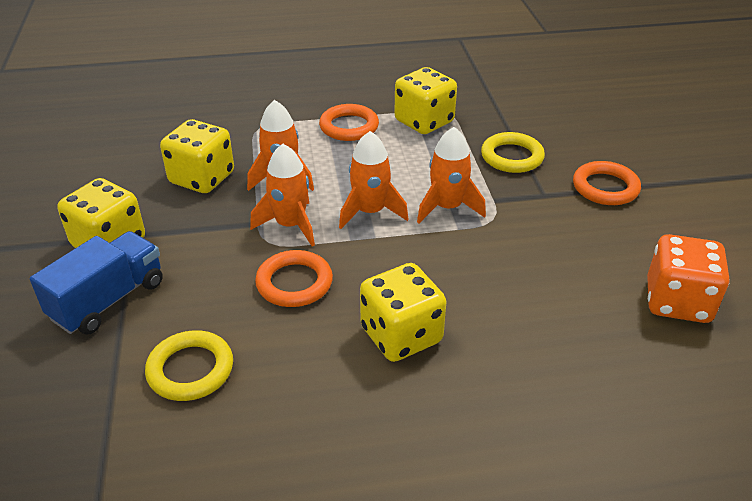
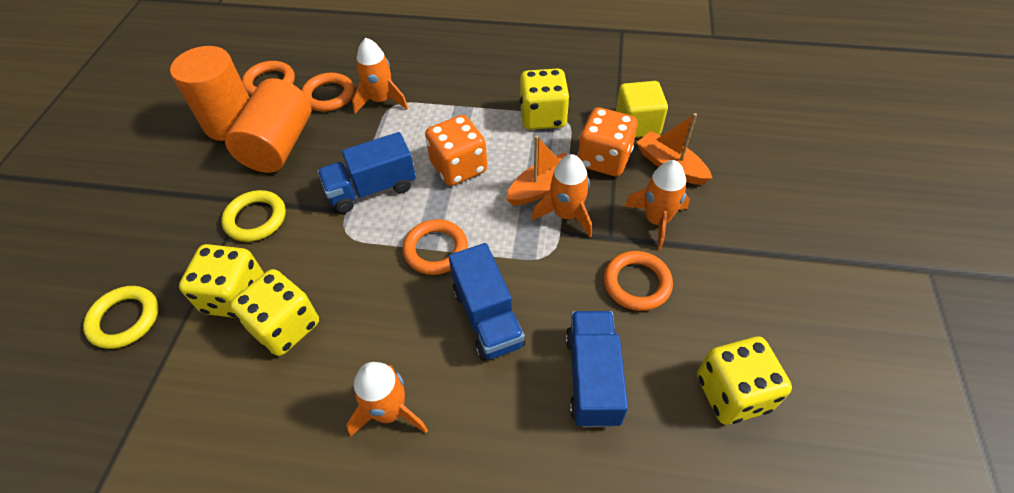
blue truck: [30,231,163,335] = 1 -> [318,132,416,213] [449,243,525,361] [565,311,628,427] = 3
orange boat: none = 0 -> [506,135,567,205] [636,113,713,185] = 2
orange cylinder: none = 0 -> [170,46,250,141] [225,78,312,173] = 2
orange dice: [647,234,730,323] = 1 -> [425,115,487,186] [578,107,637,176] = 2
orange ring: [255,250,333,307] [319,104,379,141] [573,161,641,205] = 3 -> [242,61,295,96] [301,73,354,112] [403,219,468,275] [604,251,673,311] = 4
yellow cube: none = 0 -> [616,81,668,138] = 1

